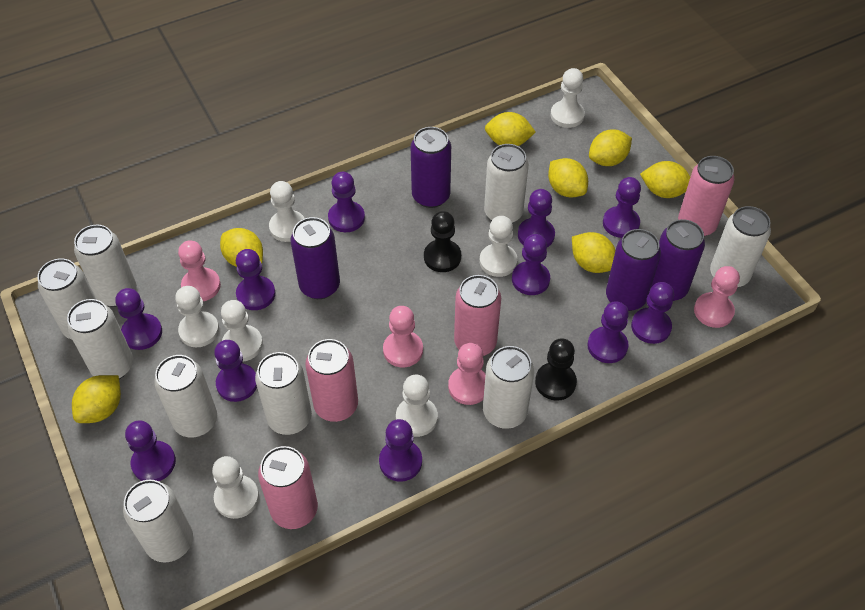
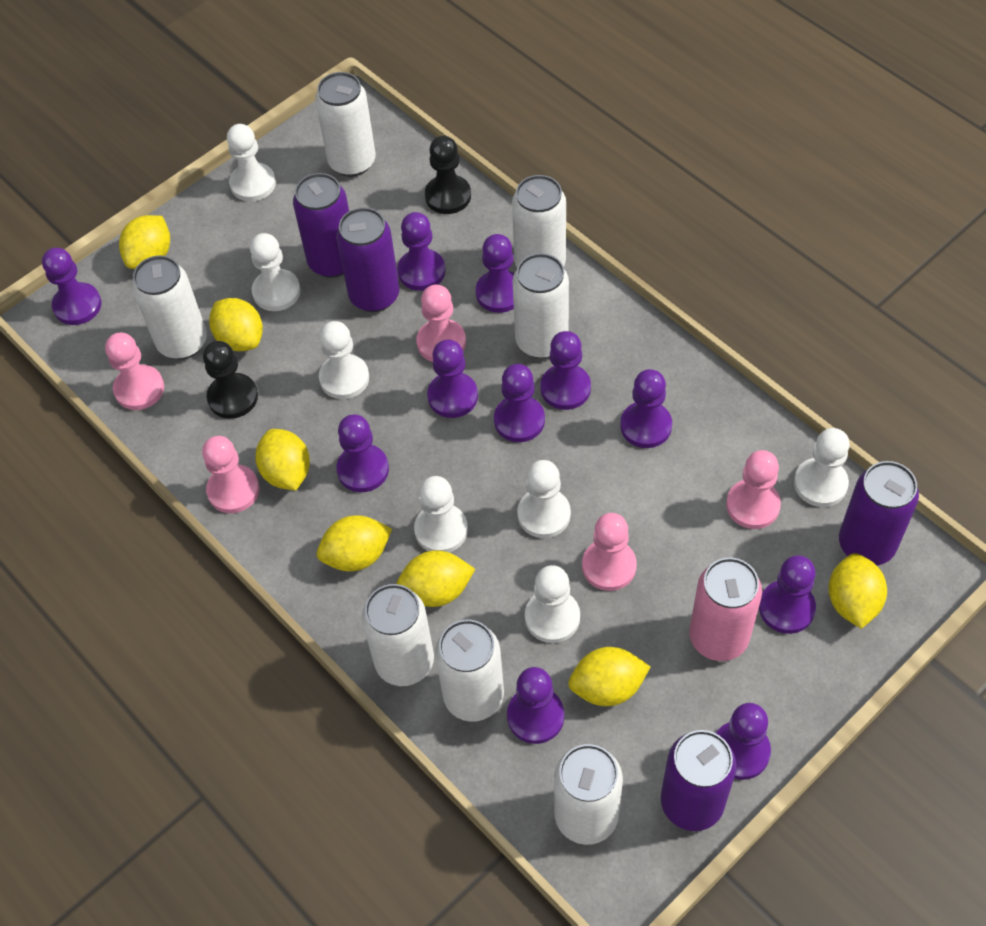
pink can: [258,446,318,529] [305,339,358,422] [454,275,501,356] [678,156,734,236] = 4 -> [689,558,762,661] = 1
pink pawn: [178,240,221,301] [383,306,423,368] [448,343,486,405] [694,266,740,328] = 4 -> [105,333,164,410] [202,436,260,513] [416,285,466,362] [582,513,637,591] [726,450,781,529] = 5
white can: [37,258,96,340] [67,299,133,379] [74,225,137,307] [123,479,193,563] [154,355,217,437] [255,352,312,435] [483,346,534,429] [484,144,529,223] [710,206,771,287] = 9 -> [132,255,207,359] [315,72,376,177] [362,584,434,686] [435,620,504,722] [512,175,566,267] [513,253,569,358] [554,744,623,845] = 7

